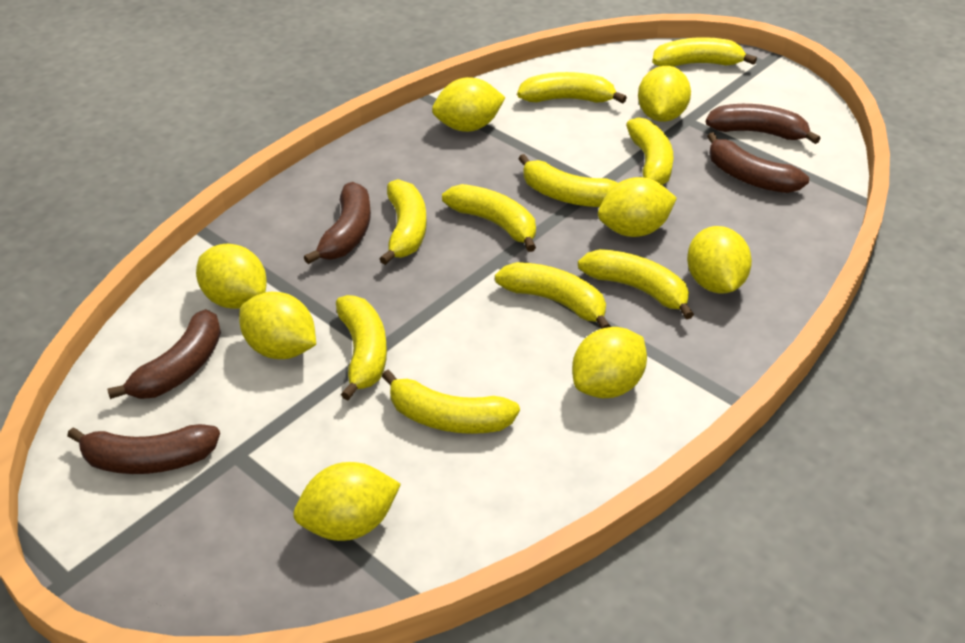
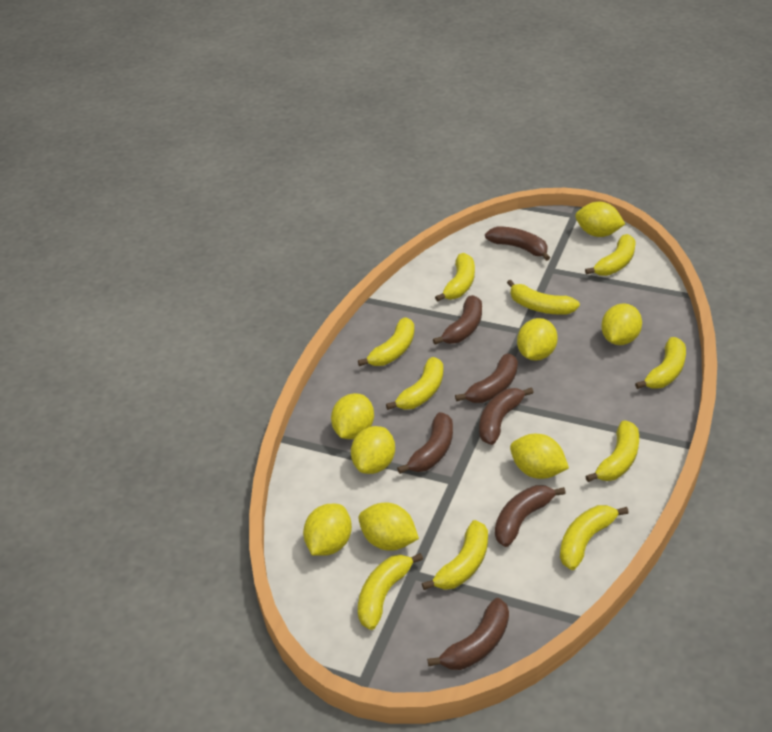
brown banana: [67,424,220,474] [107,309,221,399] [304,182,371,264] [706,104,821,144] [707,132,809,193] = 5 -> [397,412,453,474] [427,598,509,670] [433,295,482,345] [455,353,518,403] [479,387,534,445] [485,226,550,261] [495,485,566,547] = 7

